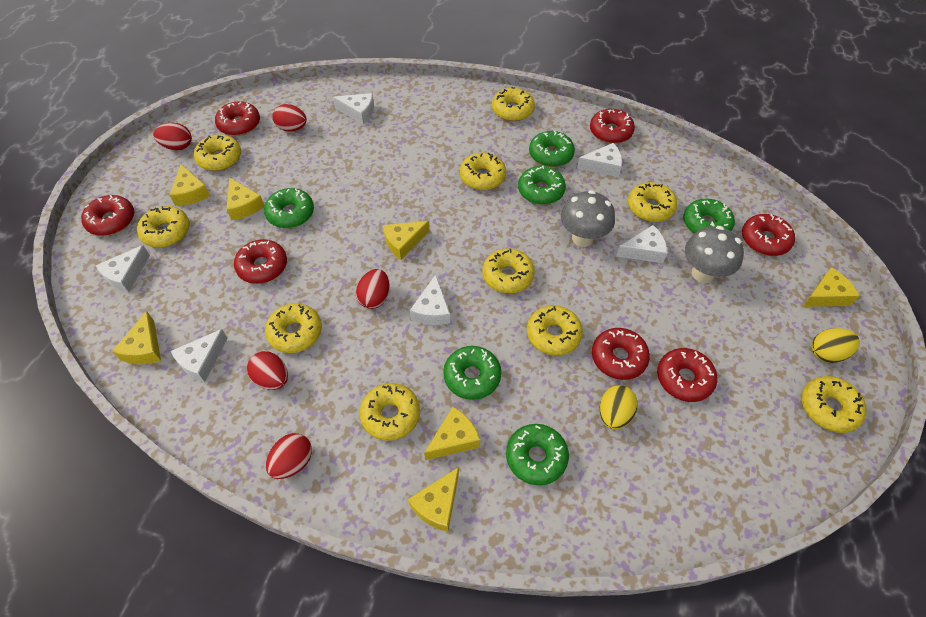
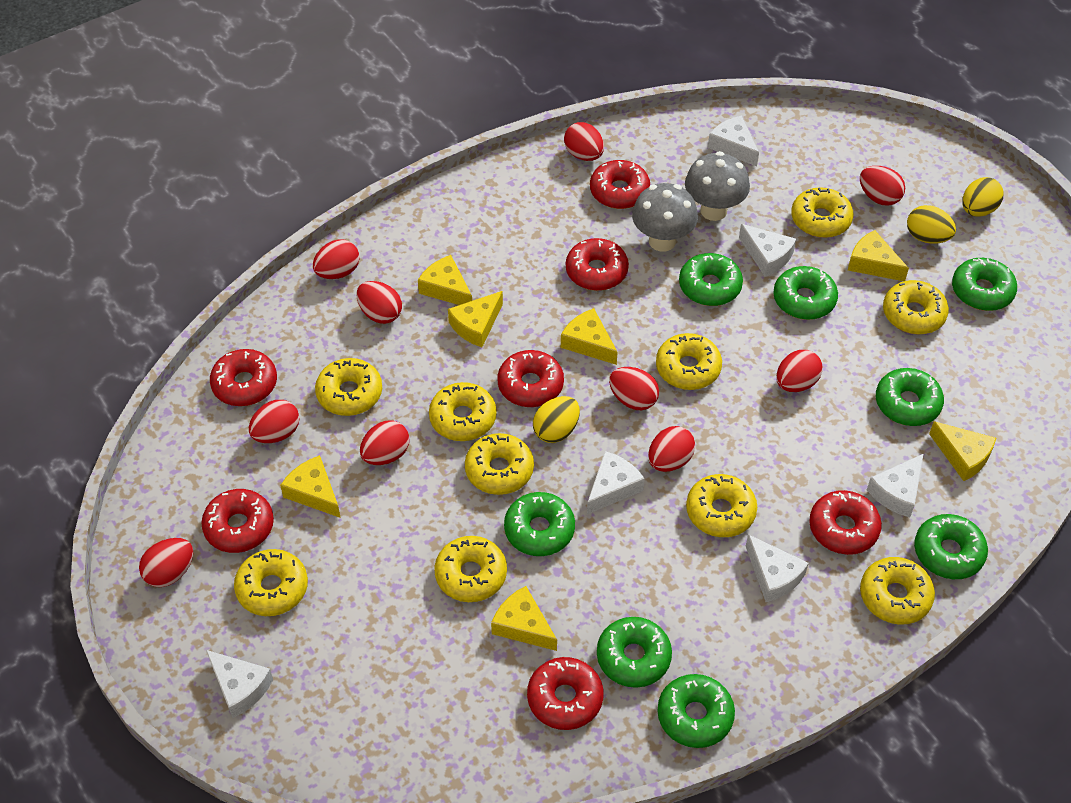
green donut: [264,188,314,228] [443,346,501,400] [506,424,569,485] [518,166,566,205] [529,130,575,167] [683,199,735,234] = 6 -> [504,492,575,556] [597,617,672,688] [657,674,735,748] [679,253,743,306] [773,266,838,320] [876,368,944,426] [914,514,988,579] [952,258,1017,311] = 8
red egg: [153,123,192,150] [247,351,288,390] [266,433,312,479] [272,104,307,132] [356,269,390,309] = 5 -> [139,538,193,587] [249,400,300,443] [313,239,360,279] [356,281,402,324] [360,420,410,465] [564,122,604,161] [609,367,659,410] [648,426,695,472] [776,350,823,392] [860,166,905,206] = 10
yellow egg: [600,385,637,430] [811,328,860,363] = 2 -> [533,396,580,443] [907,205,956,244] [962,177,1004,217] = 3

